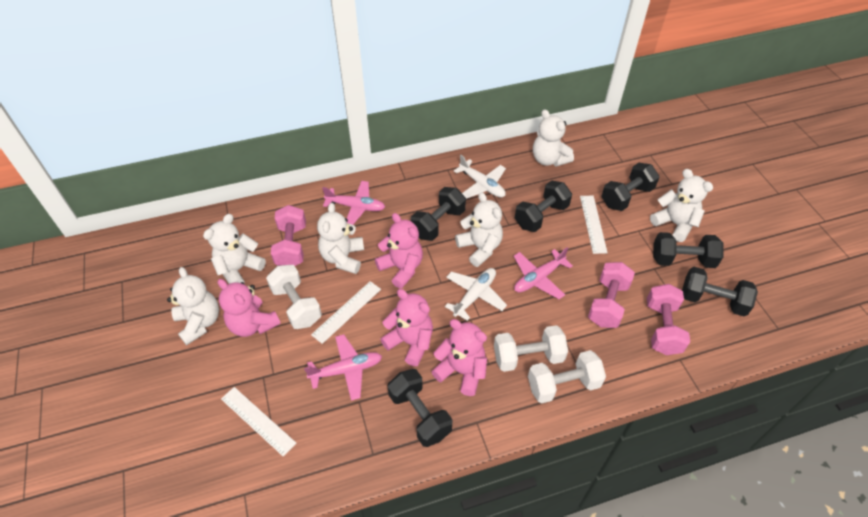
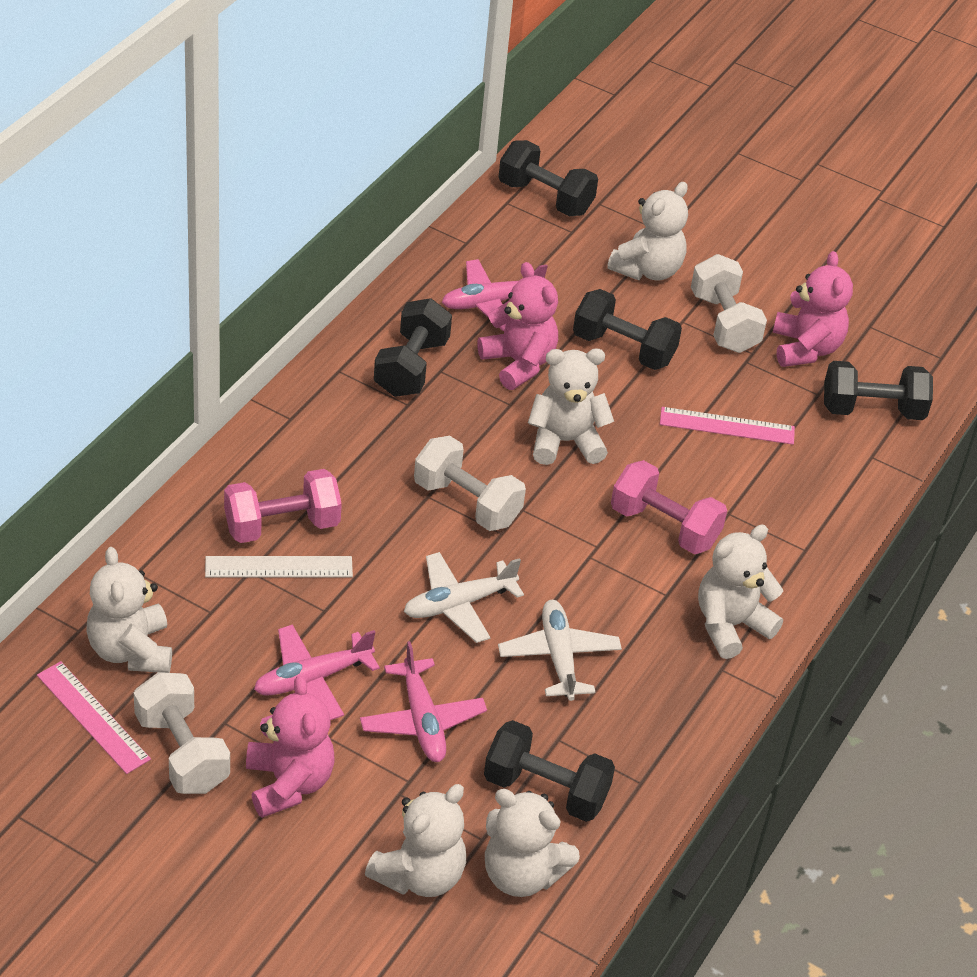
black dumbbell: [387,369,453,447] [411,187,466,241] [515,181,572,232] [602,163,659,211] [653,232,723,268] [682,267,758,316] = 6 -> [374,298,452,397] [484,720,615,822] [499,140,598,216] [573,289,682,370] [824,361,933,420] = 5
pink dumbbell: [271,205,306,266] [588,262,635,328] [647,284,690,355] = 3 -> [224,469,342,543] [611,460,727,554] = 2
pink ruler: none = 0 -> [37,661,151,774] [660,407,795,445] = 2
pink teddy bear: [218,279,281,337] [375,213,423,289] [380,289,433,366] [431,319,487,396] = 4 -> [246,676,335,818] [477,262,558,390] [773,251,853,367] = 3
white ruler: [221,387,296,457] [311,281,381,344] [580,196,608,254] = 3 -> [205,556,353,577] = 1

